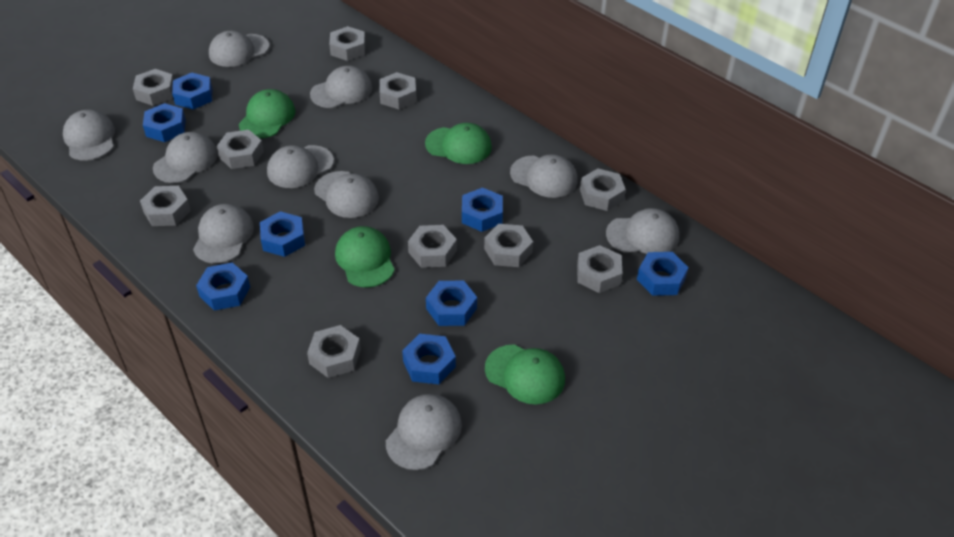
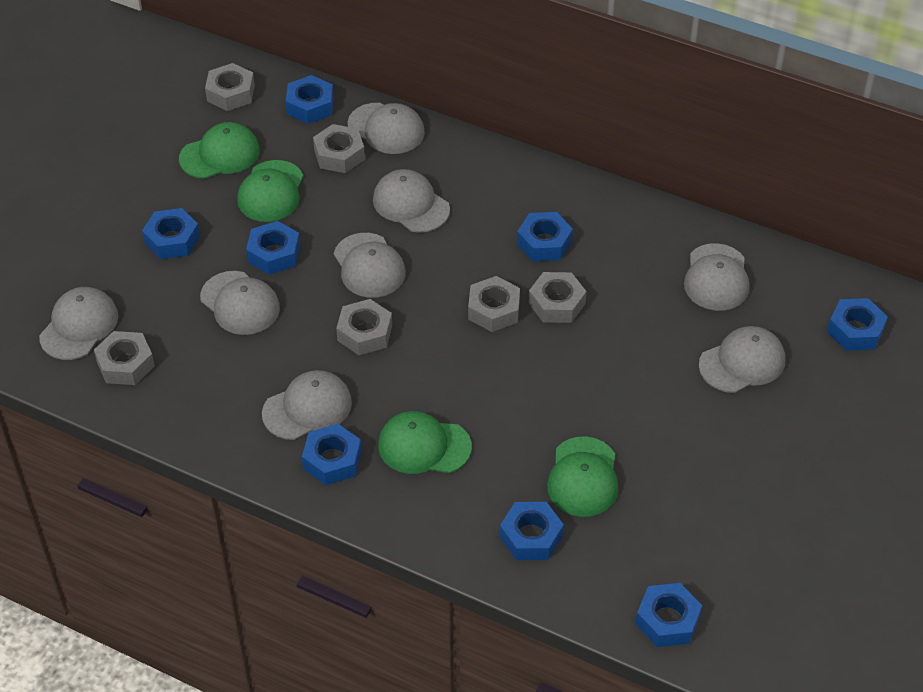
grey cap: [63,109,115,161] [153,132,218,183] [193,204,254,263] [209,31,269,67] [267,145,334,188] [310,66,372,108] [314,171,379,218] [386,394,462,470] [510,154,578,198] [606,208,679,254] = 10 -> [39,287,118,360] [200,271,280,335] [262,370,352,440] [334,233,406,298] [348,103,425,154] [373,169,450,233] [684,243,749,311] [699,326,785,393] = 8
grey nut: [133,69,174,106] [140,186,191,226] [216,130,264,169] [307,325,361,378] [329,26,366,61] [379,72,417,109] [408,225,457,268] [484,224,533,267] [577,245,623,293] [580,168,626,211] = 10 -> [94,331,155,385] [205,63,255,111] [313,124,365,173] [336,299,392,355] [468,276,520,332] [528,272,587,323] = 6

